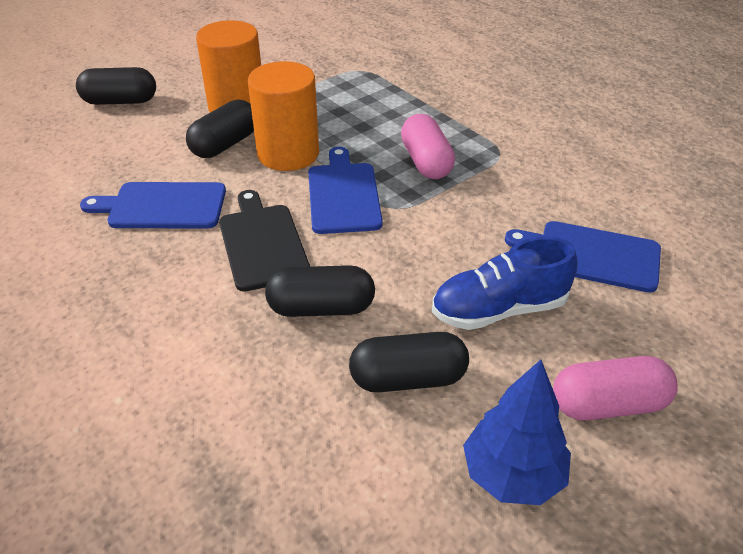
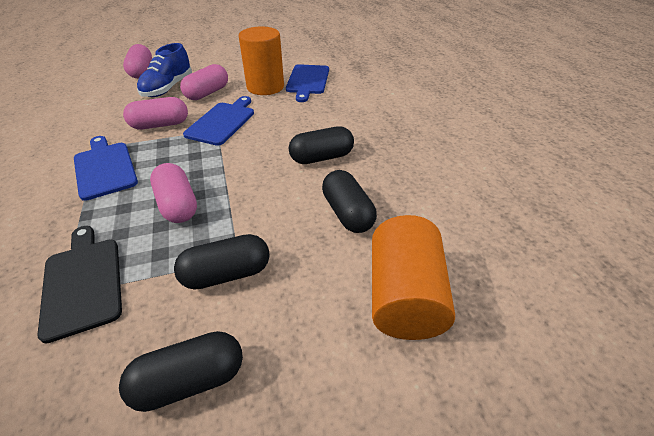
blue tree: [463,360,571,505] = 1 -> none = 0
pink capsule: [401,114,455,179] [553,356,678,421] = 2 -> [123,44,152,78] [123,97,188,129] [150,163,197,223] [180,64,228,100] = 4

